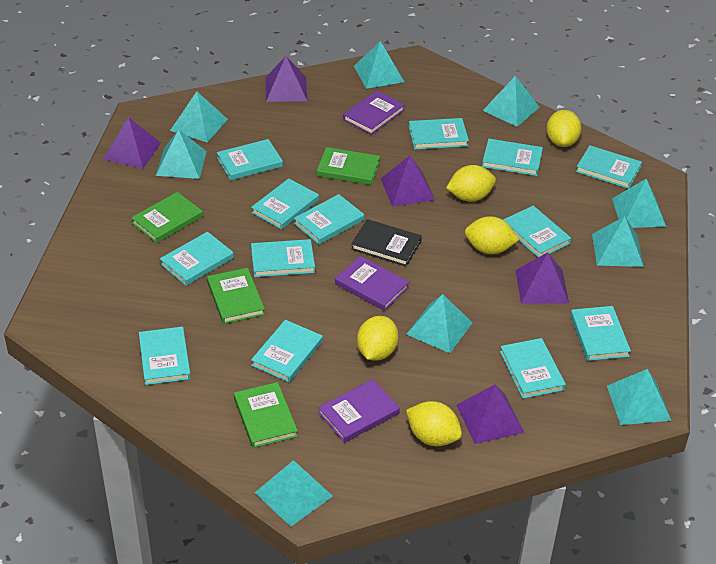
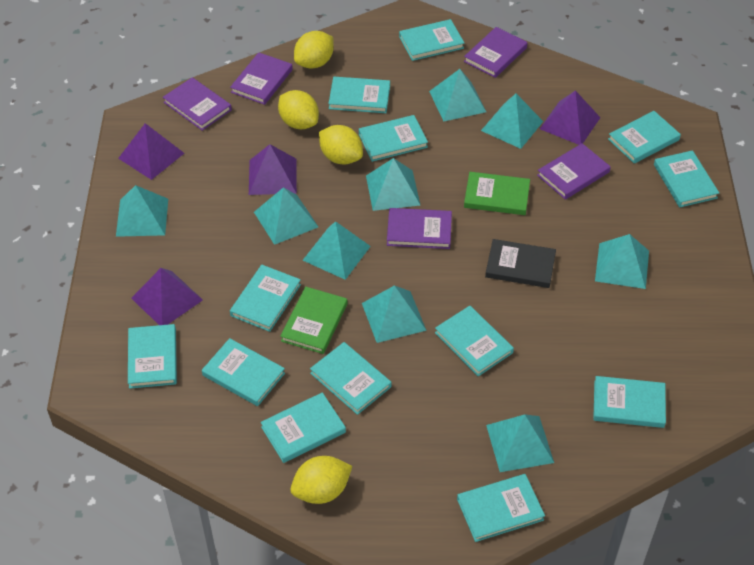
green book: [131,192,203,243] [207,268,265,324] [234,382,298,448] [317,147,380,185] = 4 -> [280,287,347,354] [464,172,530,215] = 2
purple book: [318,379,400,443] [335,256,409,311] [343,90,405,135] = 3 -> [163,77,232,131] [230,52,293,105] [387,208,452,249] [464,27,527,78] [537,143,611,200] = 5
purple pyramid: [104,117,161,169] [265,56,307,102] [381,156,435,207] [457,384,524,444] [516,252,569,304] = 5 -> [118,123,184,180] [131,268,203,325] [249,144,297,195] [540,90,601,145] = 4
yellow lemon: [357,316,399,361] [406,401,462,446] [446,165,496,201] [465,216,519,254] [546,110,582,147] = 5 -> [278,90,319,129] [290,456,352,504] [294,31,334,69] [319,125,363,164] = 4

